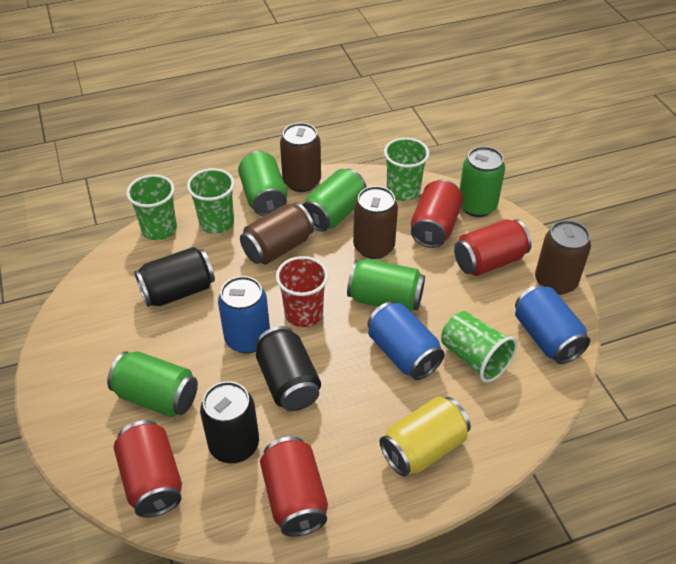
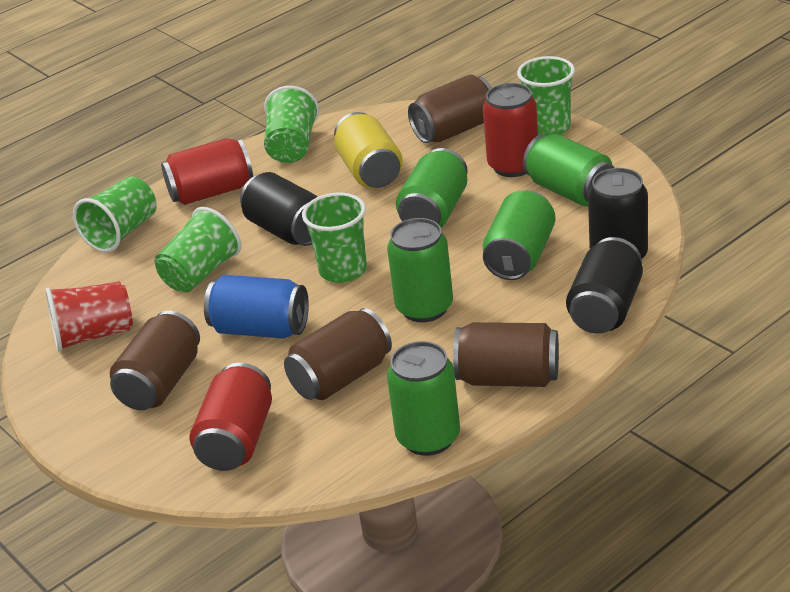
blue can: [218,276,270,354] [367,302,445,380] [515,285,590,364] = 3 -> [204,275,309,339] = 1
green cup: [126,174,177,240] [187,168,234,234] [384,137,429,201] [441,311,518,383] = 4 -> [73,177,157,253] [155,207,241,293] [264,86,319,163] [302,193,367,283] [517,56,575,135] = 5
red can: [114,420,182,518] [260,436,328,537] [411,180,463,248] [454,219,532,276] = 4 -> [161,138,253,205] [189,363,272,471] [483,83,538,177] = 3

